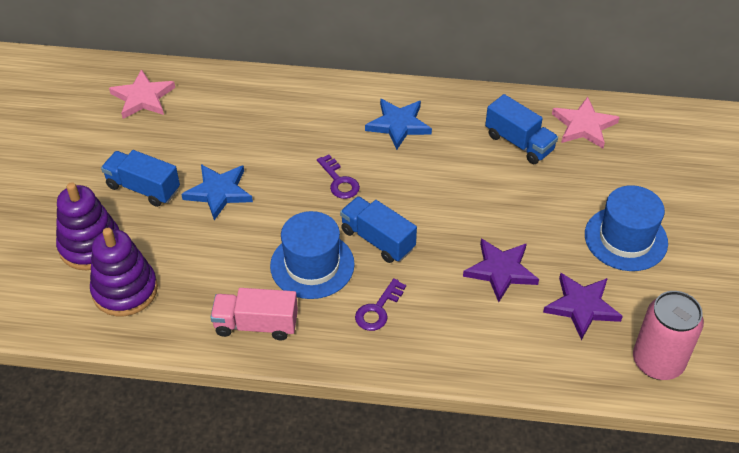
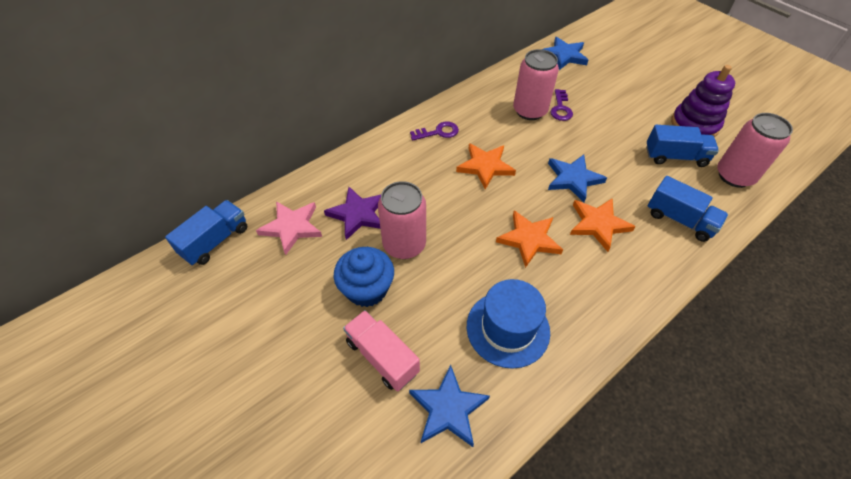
blue cupcake: none = 0 -> [334,247,394,307] = 1
blue hat: [270,211,355,299] [585,185,668,271] = 2 -> [467,279,550,369] = 1
blue star: [181,164,253,220] [365,99,432,150] = 2 -> [409,365,490,447] [543,37,588,70] [548,155,607,202] = 3
orange star: none = 0 -> [456,143,516,189] [496,211,563,268] [570,198,636,252] = 3
pink can: [633,291,704,380] = 1 -> [378,181,426,259] [513,49,559,120] [717,113,793,188] = 3
pink star: [109,69,175,119] [552,97,620,148] = 2 -> [256,201,322,255] = 1
purple stacking toy: [56,182,119,270] [90,228,158,316] = 2 -> [671,65,735,137] = 1
purple star: [463,239,539,302] [543,273,623,340] = 2 -> [324,187,381,240] = 1

